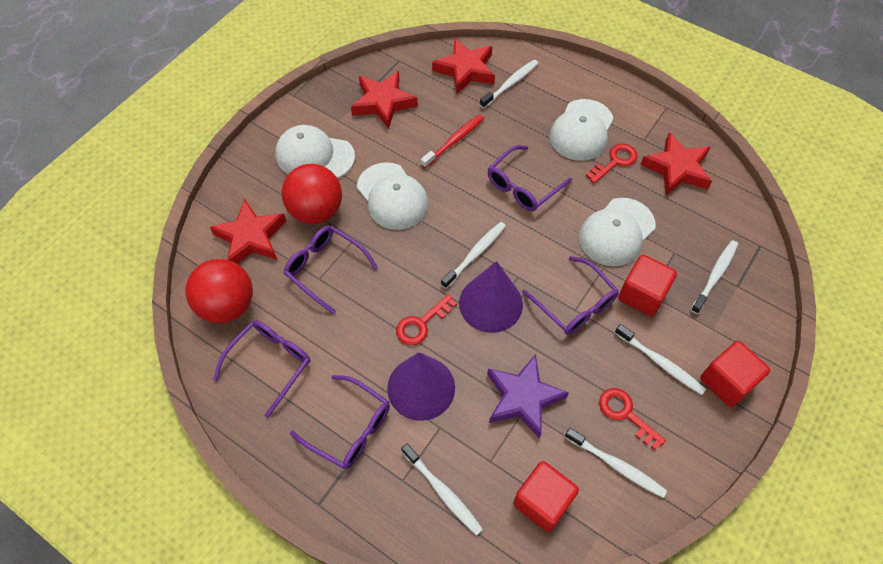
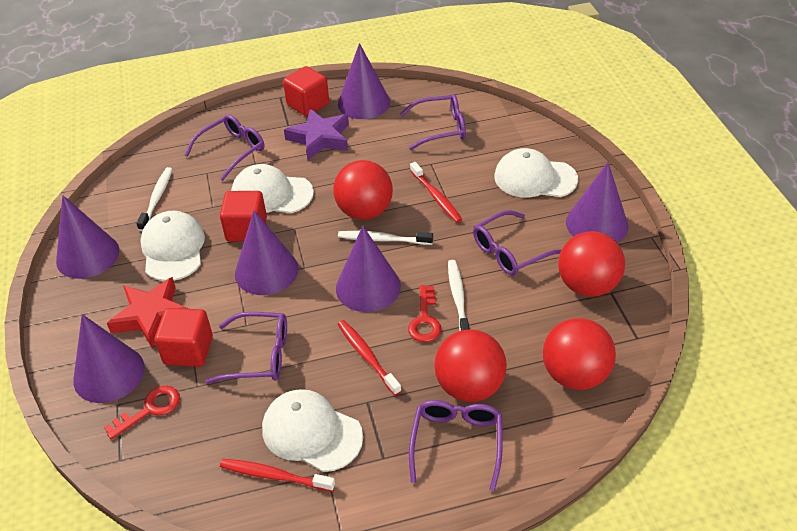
purple cone: [387,352,455,421] [459,261,523,333] = 2 -> [56,195,119,279] [73,314,145,403] [235,210,299,295] [336,226,401,312] [338,43,390,119] [566,162,628,243] = 6
red ball: [185,259,253,323] [282,164,342,224] = 2 -> [333,160,393,220] [434,329,507,402] [543,318,616,390] [558,231,625,297] = 4
red key: [396,294,457,345] [586,144,637,184] [599,388,666,450] = 3 -> [104,386,180,440] [408,285,441,342] = 2
red star: [210,199,287,264] [351,71,418,129] [432,38,495,94] [640,132,712,195] = 4 -> [107,277,189,349] = 1
red toothbrush: [421,114,484,168] = 1 -> [220,459,335,492] [338,320,401,396] [410,162,463,223] = 3
white toothbrush: [401,443,483,536] [441,222,506,289] [479,60,538,108] [565,428,667,498] [615,324,706,395] [691,240,738,314] = 6 -> [136,167,172,231] [338,231,433,245] [448,260,470,331] = 3

